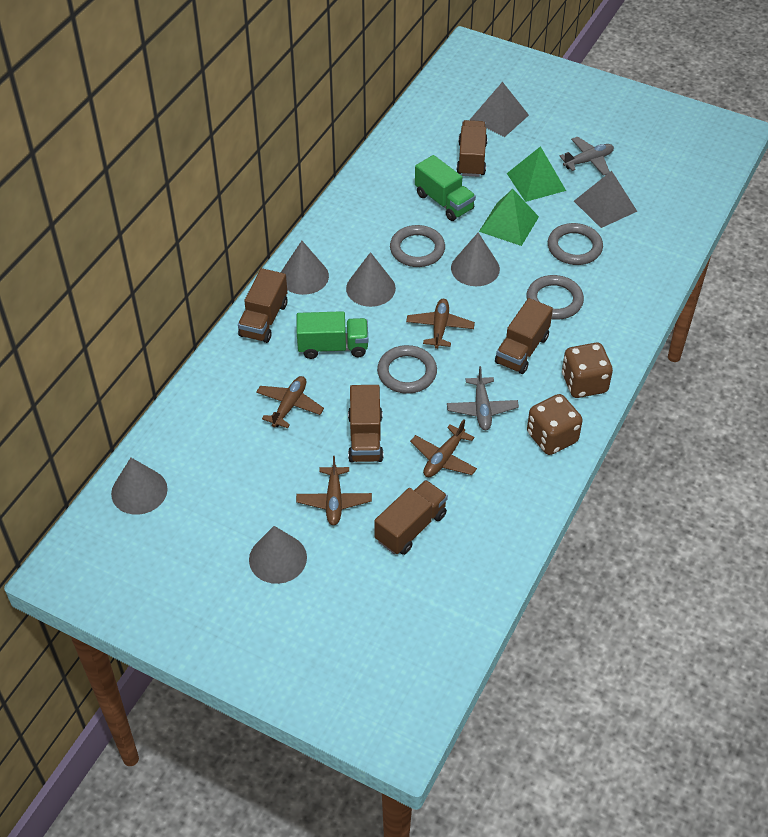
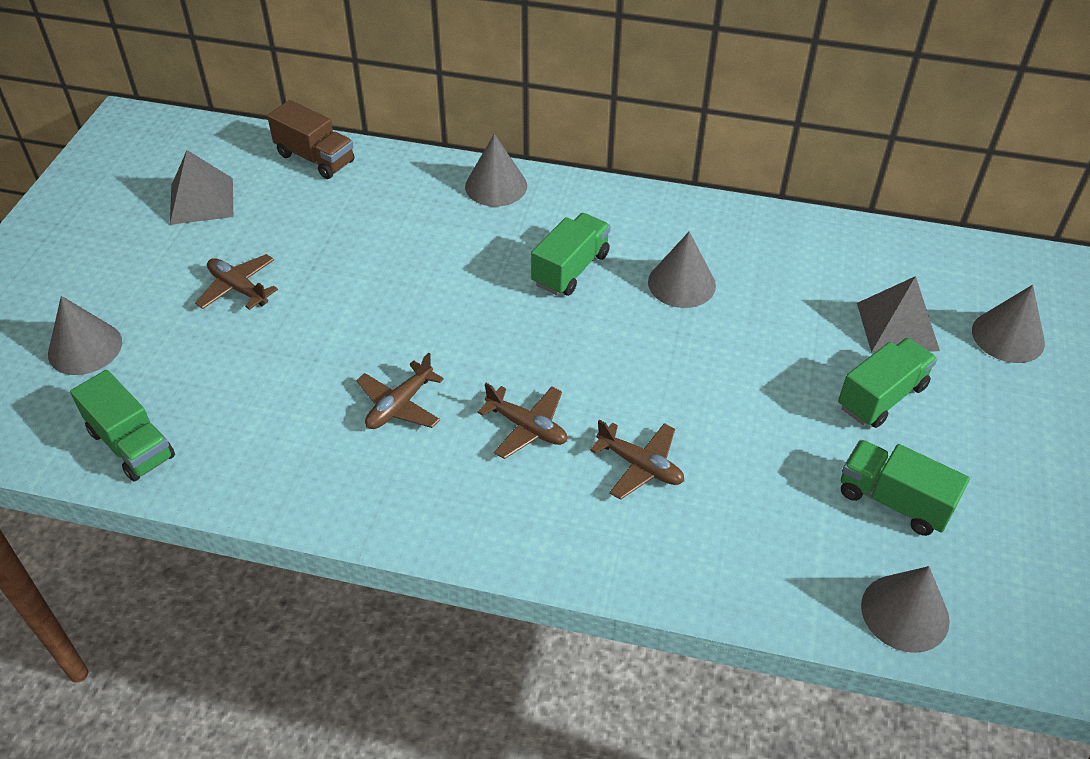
brown dice: [527,394,583,455] [562,343,613,398] = 2 -> none = 0
brown truck: [238,268,287,343] [348,385,383,462] [374,480,448,555] [456,120,488,177] [495,298,553,374] = 5 -> [267,100,355,179] = 1
green pyramid: [479,189,539,246] [507,146,566,202] = 2 -> none = 0
green truck: [297,311,368,359] [415,155,476,221] = 2 -> [70,370,175,481] [531,213,610,296] [838,338,937,428] [841,440,970,536] = 4
grey plane: [447,366,519,430] [560,137,614,176] = 2 -> none = 0
grey ring: [377,345,437,394] [390,225,445,267] [526,275,584,320] [548,223,603,265] = 4 -> none = 0

